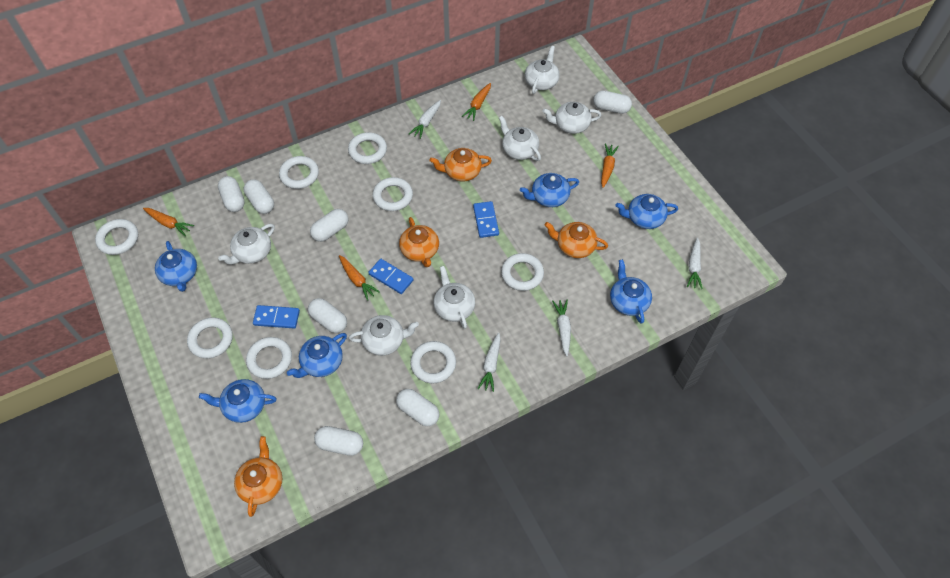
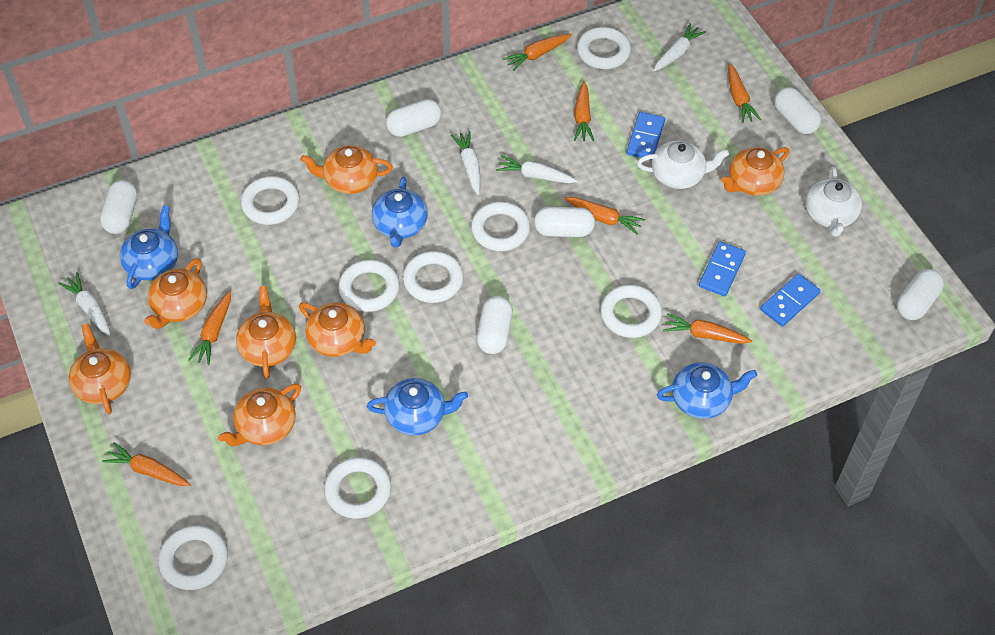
blue teapot: [155,241,197,292] [199,379,277,423] [287,333,347,378] [520,173,579,207] [610,259,652,324] [615,194,678,229] = 6 -> [120,205,178,289] [367,378,468,435] [372,176,428,248] [657,362,757,419] = 4
orange carrot: [143,208,194,236] [339,255,380,301] [462,83,491,121] [601,143,619,188] = 4 -> [102,442,191,486] [188,291,231,365] [503,34,572,71] [565,197,645,235] [574,81,594,141] [663,313,752,344] [728,64,761,123] = 7
orange teapot: [234,436,283,517] [399,217,439,267] [429,148,492,181] [545,222,608,258] = 4 -> [69,323,131,414] [144,258,207,329] [218,384,301,446] [236,286,296,378] [299,302,376,357] [300,145,393,194] [721,147,790,196] = 7
white capsule: [218,176,245,212] [244,179,274,214] [308,298,347,333] [310,209,349,242] [314,426,363,456] [396,389,439,426] [593,91,632,114] = 7 -> [100,180,138,234] [386,99,441,137] [477,296,512,354] [534,207,595,237] [774,87,821,134] [897,269,944,320] = 6
white teapot: [218,224,275,265] [349,315,419,356] [434,266,475,329] [499,116,541,161] [525,46,560,94] [542,102,601,134] = 6 -> [637,141,729,189] [806,166,862,237] = 2

